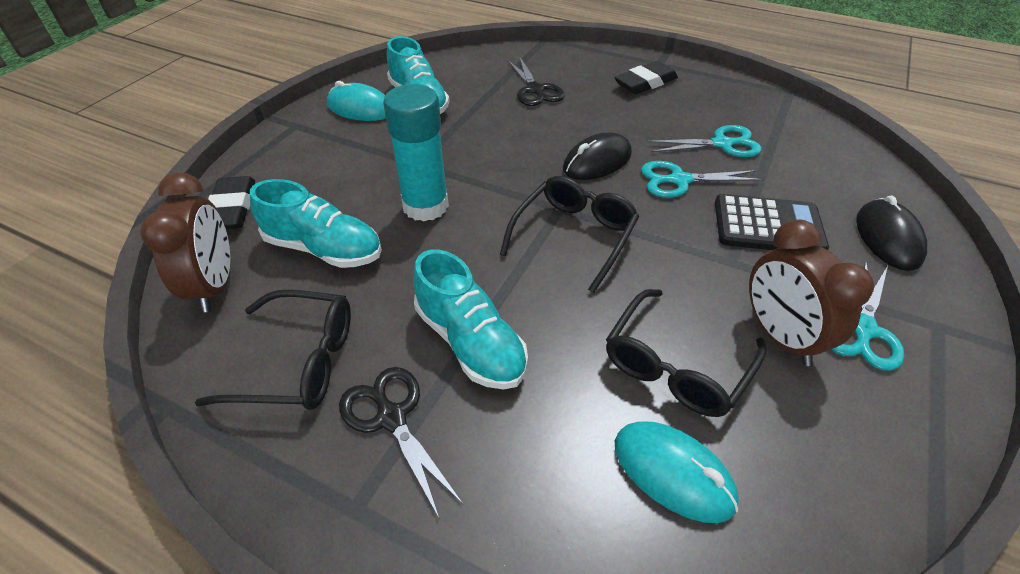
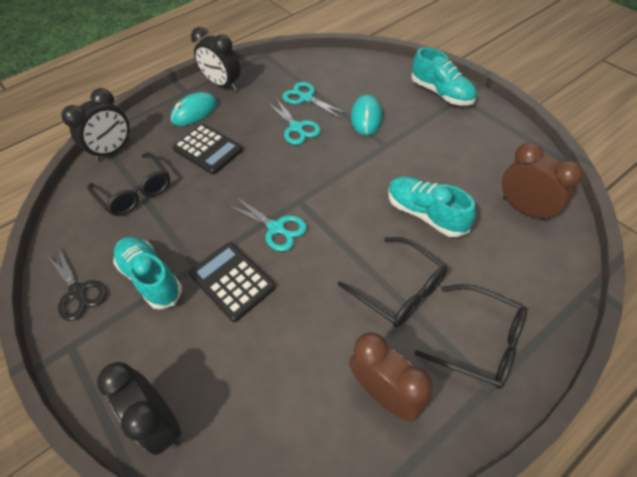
black calculator: [715,194,829,250] = 1 -> [172,124,243,174] [189,242,276,322] = 2
black clock: none = 0 -> [61,88,131,162] [97,362,181,455] [191,27,240,90] = 3
black eraser: [208,176,255,229] [614,61,678,94] = 2 -> none = 0
black mouse: [563,132,632,180] [856,195,927,271] = 2 -> none = 0
black scissors: [339,367,463,520] [507,58,565,106] = 2 -> [47,246,107,321] = 1
turquoise glue stick: [383,84,449,221] = 1 -> none = 0

